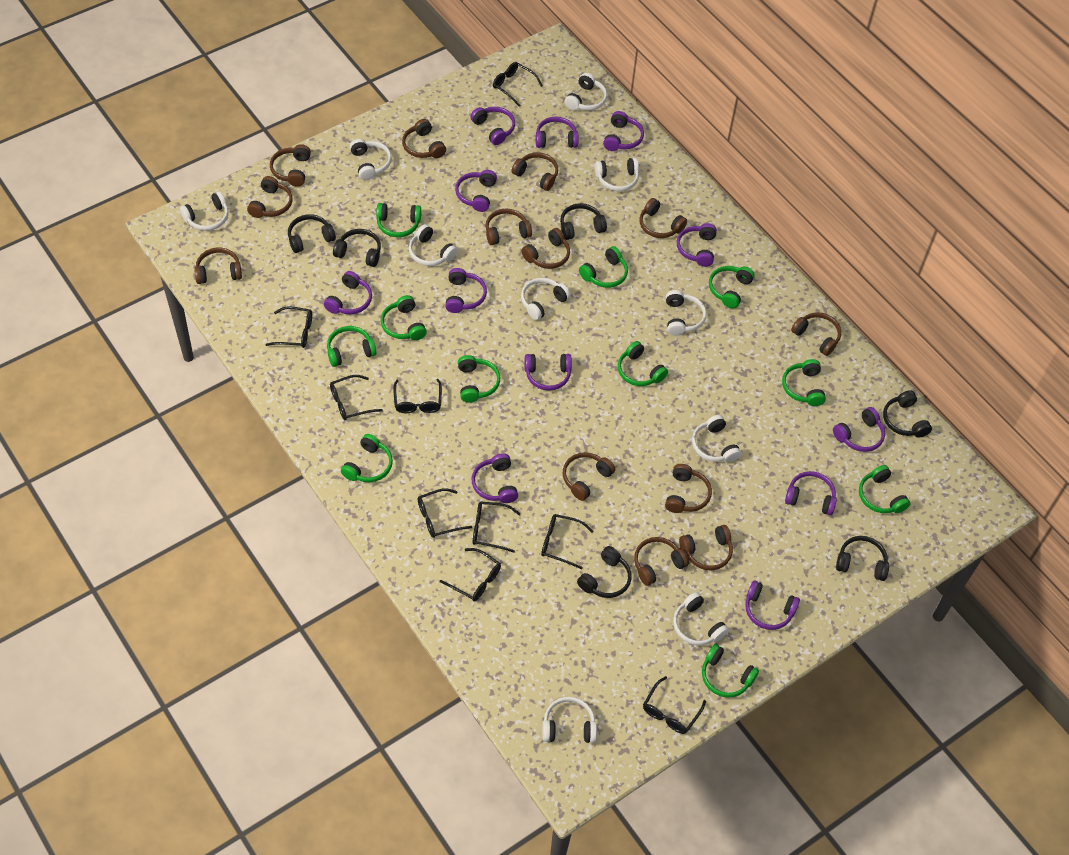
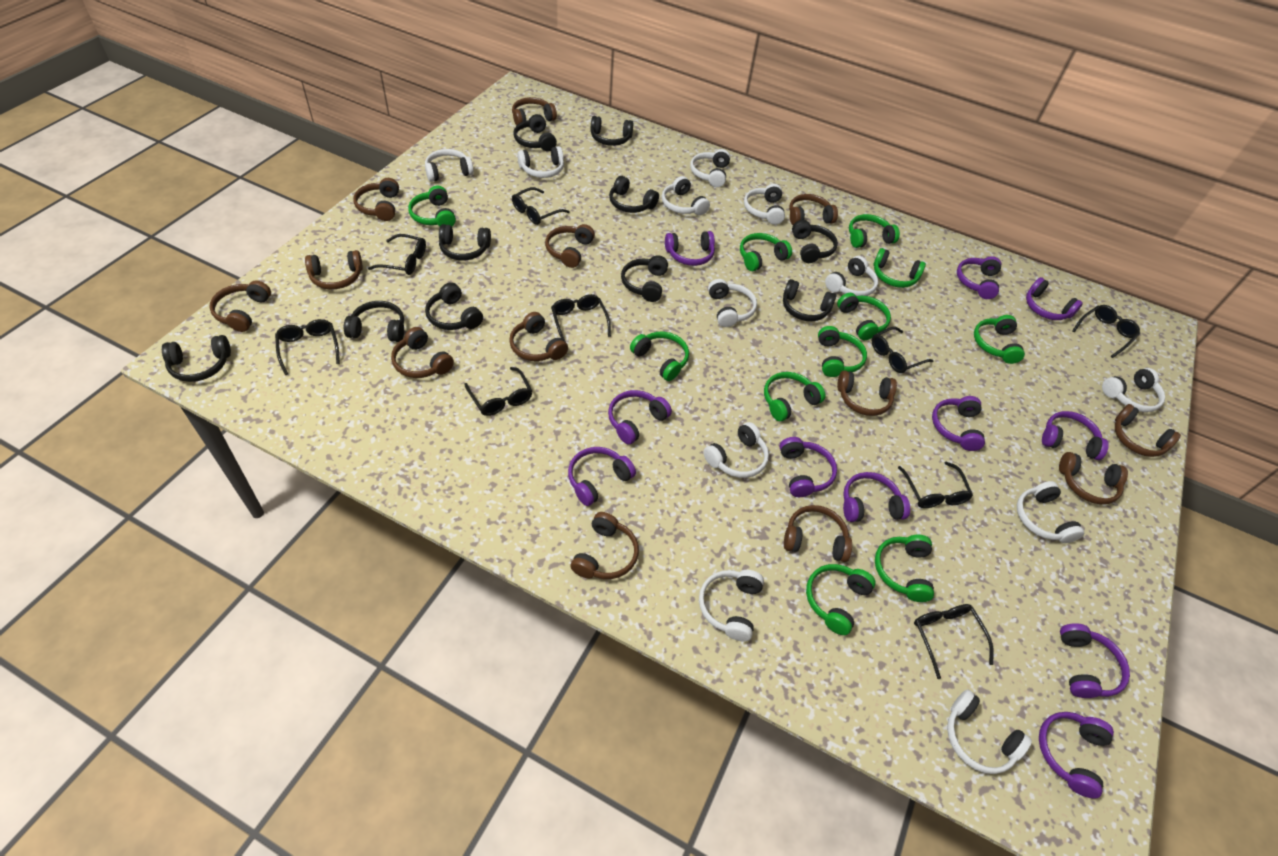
black headphones: [288,214,336,253] [333,229,381,267] [560,203,607,240] [577,546,632,598] [836,536,889,581] [883,390,932,438] = 6 -> [162,335,231,382] [344,301,404,342] [425,282,483,330] [439,224,491,260] [513,114,557,151] [591,116,634,146] [609,176,659,213] [621,255,668,302] [783,279,837,321] [792,220,838,263] = 10
purple headphones: [324,271,372,314] [445,268,487,313] [455,170,497,212] [470,107,515,145] [472,453,518,503] [525,354,572,390] [536,117,579,148] [603,111,644,151] [677,223,717,267] [745,580,800,630] [785,471,837,515] [833,407,885,452] = 12 -> [568,447,636,506] [608,390,672,445] [665,231,715,266] [779,437,837,497] [843,472,910,522] [932,396,985,451] [957,256,1001,299] [1026,277,1083,320] [1039,712,1114,798] [1042,411,1109,460] [1060,623,1130,698] = 11
white headphones: [180,191,229,231] [350,139,392,180] [409,224,458,266] [521,278,571,320] [542,697,597,743] [565,73,607,111] [595,158,639,191] [666,290,707,335] [673,592,729,645] [692,415,741,462] = 10 -> [425,149,474,182] [517,146,564,178] [662,176,710,216] [690,149,730,187] [699,570,764,641] [703,422,769,478] [708,279,757,327] [744,184,785,225] [825,256,878,296] [947,689,1032,774] [1017,481,1084,543] [1102,368,1165,412] = 12

